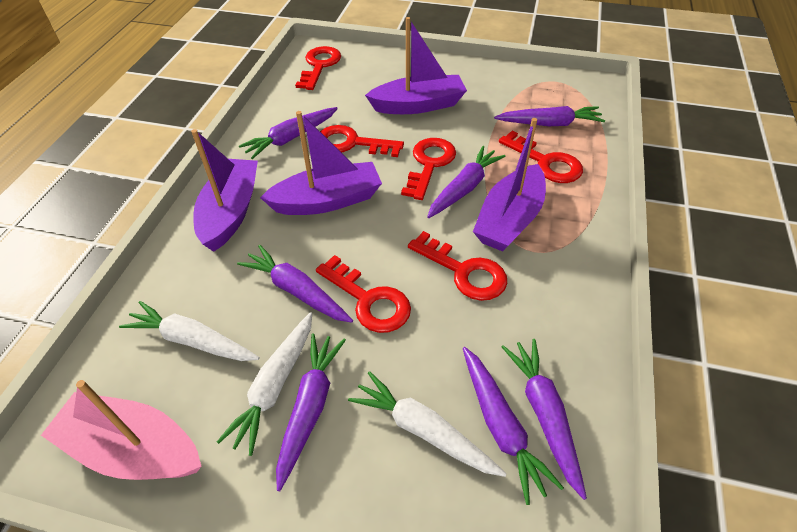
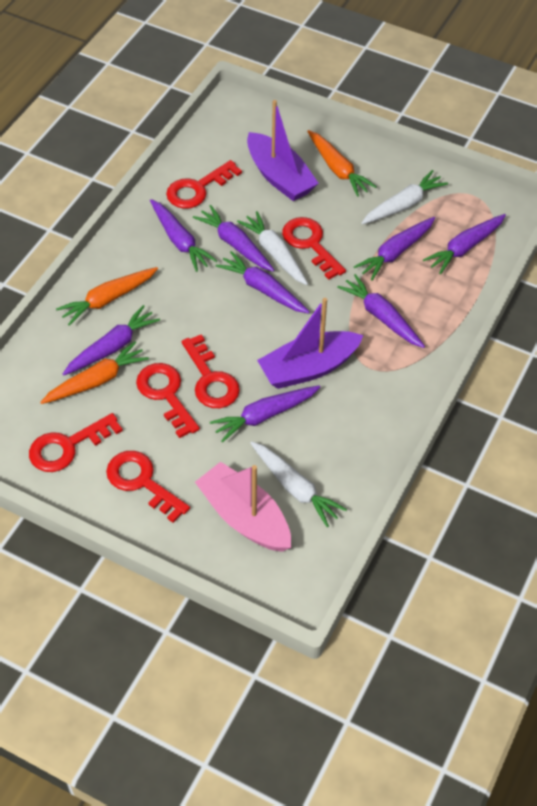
orange carrot: none = 0 -> [40,341,149,404] [56,267,158,326] [307,130,377,197] = 3
purple boat: [191,129,258,252] [260,111,382,215] [365,17,467,114] [473,118,546,252] = 4 -> [247,100,319,201] [257,298,364,389] = 2
purple carrot: [237,245,353,323] [239,107,338,159] [276,333,346,491] [427,146,506,218] [463,347,564,505] [494,106,605,126] [502,339,587,500] = 7 -> [63,305,160,375] [150,199,217,272] [193,205,274,272] [210,385,320,443] [216,251,310,313] [337,274,425,348] [354,217,435,281] [423,214,506,274] = 8

